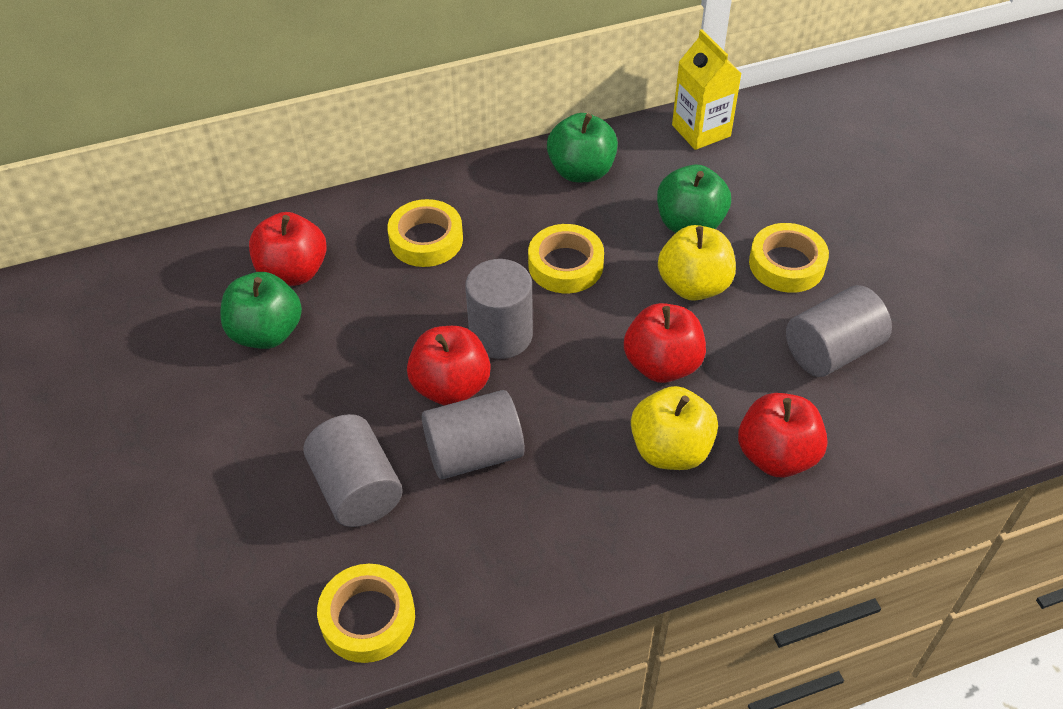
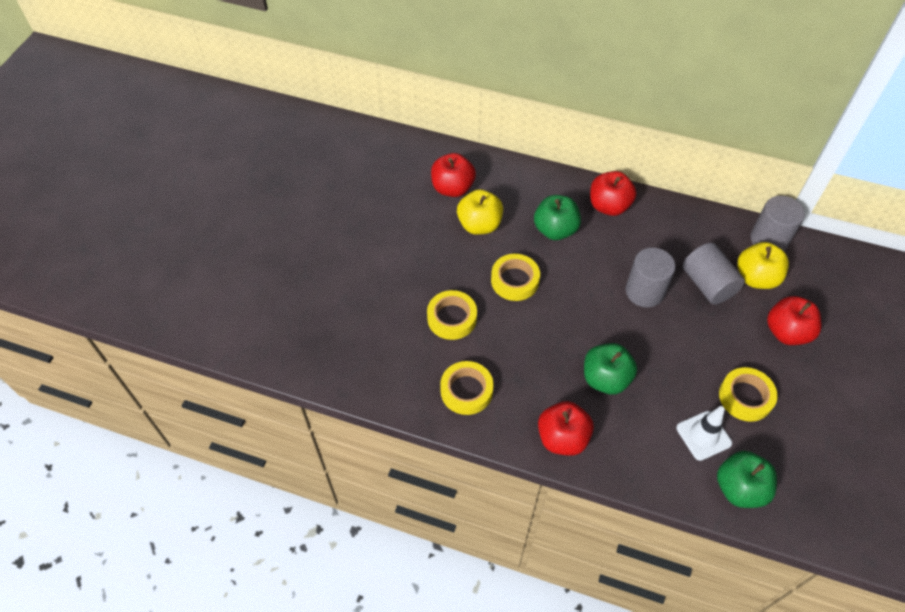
grey cylinder: [303,414,403,527] [422,390,525,479] [465,259,533,359] [786,285,892,377] = 4 -> [626,248,676,308] [683,243,745,304] [751,196,805,251] = 3
white traffic cone: none = 0 -> [676,406,732,461] = 1
yellow carton: [672,29,742,150] = 1 -> none = 0

